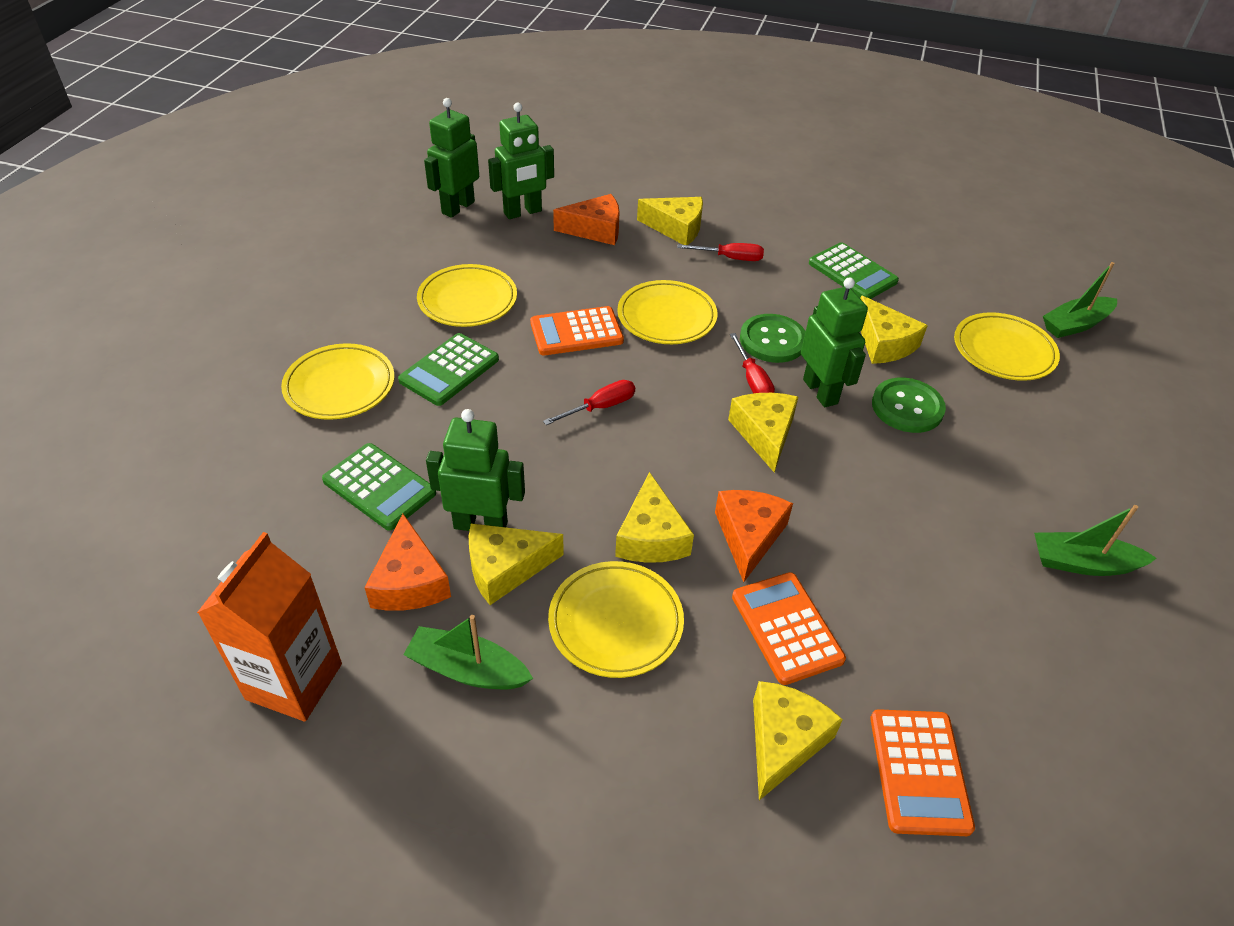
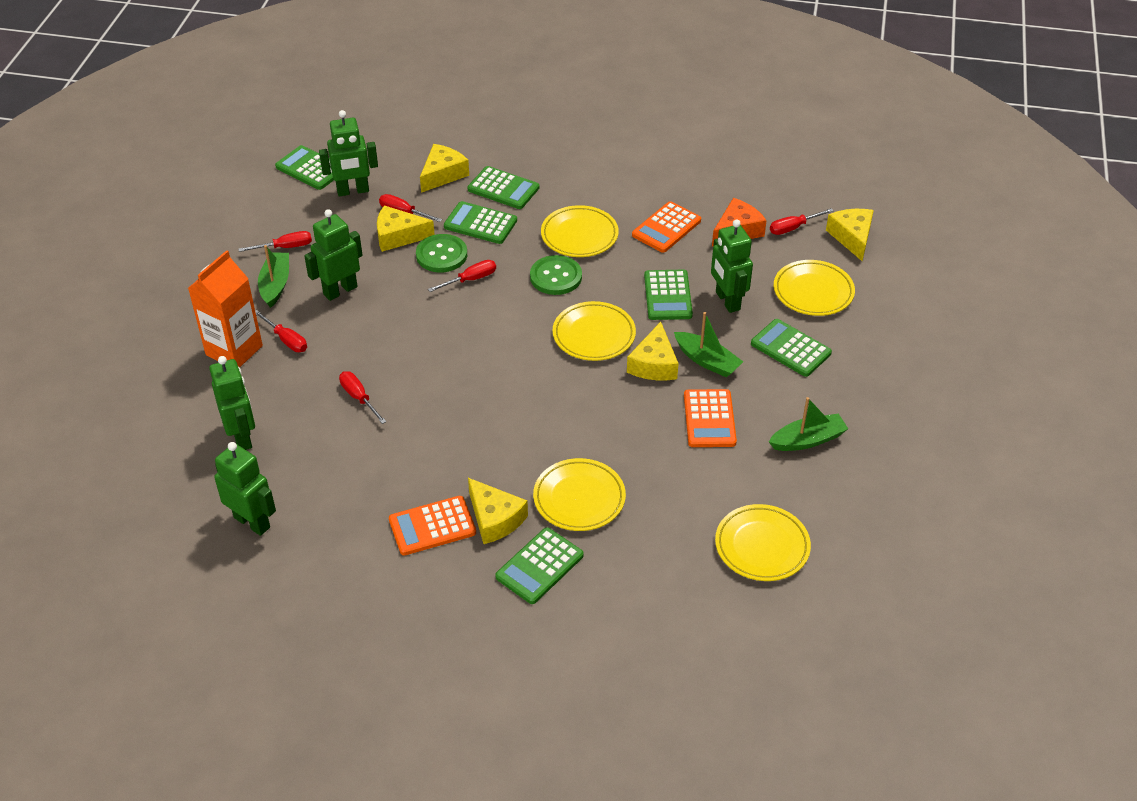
green calculator: [322,443,436,531] [398,333,499,406] [809,242,899,299] = 3 -> [275,145,334,190] [444,201,517,244] [467,166,539,209] [495,527,584,604] [644,270,693,320] [751,319,832,377] = 6
green robot: [424,98,479,218] [426,409,525,531] [488,103,554,219] [801,277,868,407] = 4 -> [209,356,255,450] [214,442,276,536] [304,209,362,301] [319,110,378,197] [711,219,753,313] = 5
orange cheese: [364,514,451,611] [553,194,620,245] [715,490,793,582] = 3 -> [712,198,767,246] = 1
red screwdriver: [543,380,635,425] [677,243,764,261] [730,333,775,394] = 3 -> [238,231,312,252] [255,310,307,352] [339,371,387,424] [379,194,442,222] [428,260,496,292] [770,208,834,235] = 6
yellow cheese: [469,523,564,605] [615,472,694,563] [637,197,703,245] [728,393,798,473] [753,681,843,800] [860,295,928,364] = 6 -> [377,205,435,252] [420,144,469,193] [468,478,528,544] [627,322,679,380] [826,209,874,261] = 5

